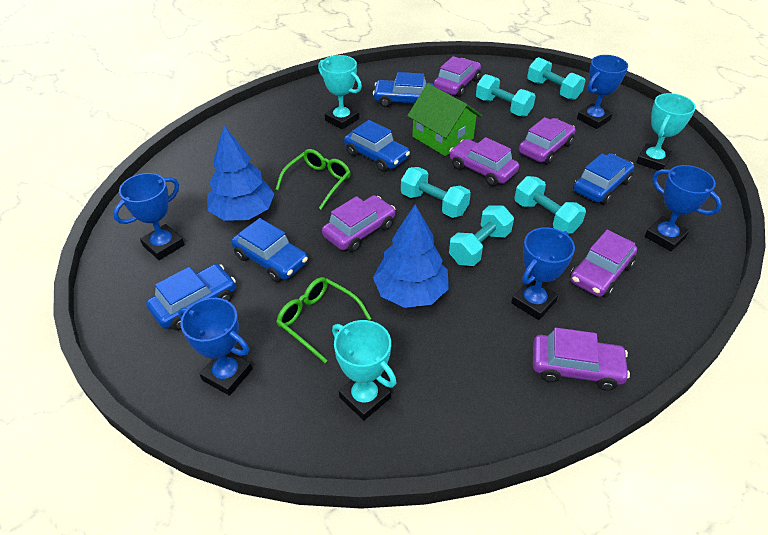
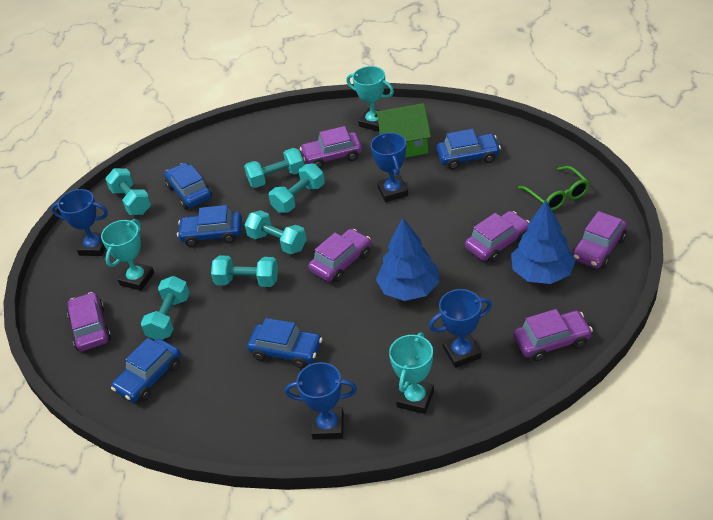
blue trophy: [113,173,185,260] [178,298,252,396] [511,227,575,320] [577,55,628,129] [645,165,722,251] = 5 -> [51,189,108,256] [285,362,357,440] [371,133,408,202] [429,289,492,368] = 4
green glasses: [276,149,351,210] [276,277,371,363] = 2 -> [518,166,590,211] = 1
turquoise dumbbell: [401,167,471,218] [449,206,514,266] [476,74,536,117] [514,176,586,233] [527,57,586,100] = 5 -> [105,168,151,215] [141,276,190,340] [211,255,278,287] [244,148,304,188] [244,210,307,254] [269,163,325,213] = 6

